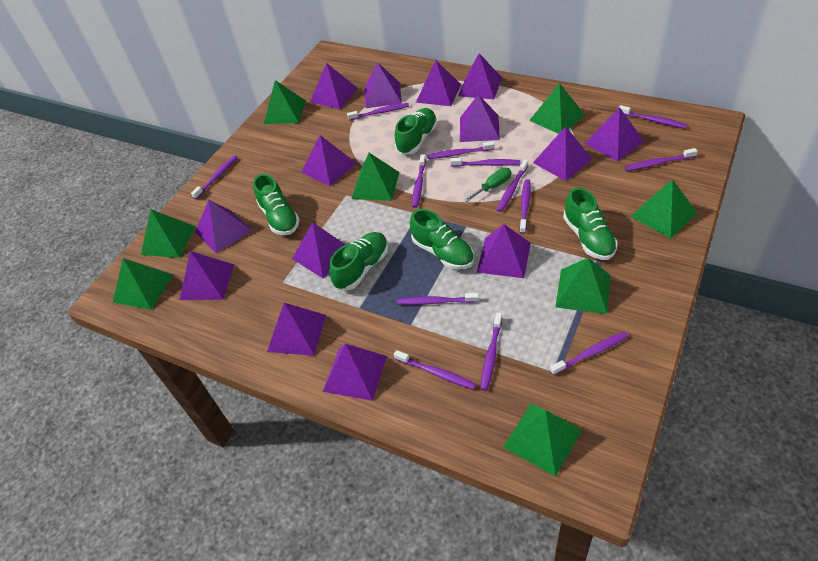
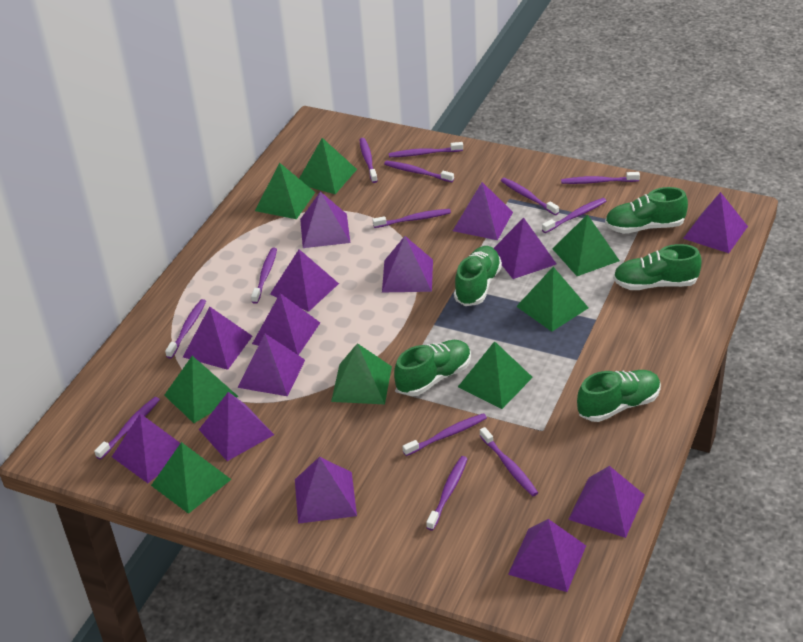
green screwdriver: [464,168,511,202] = 1 -> none = 0

